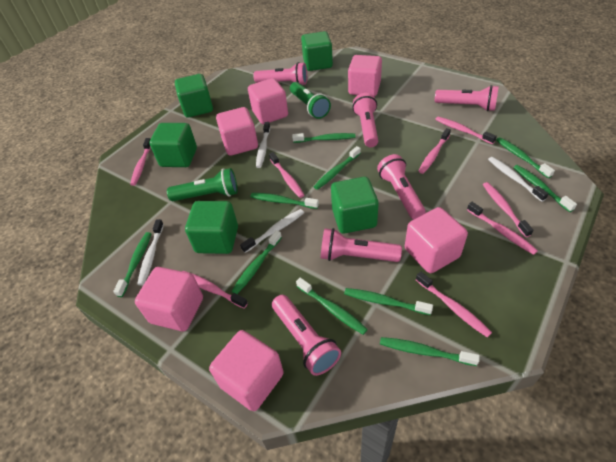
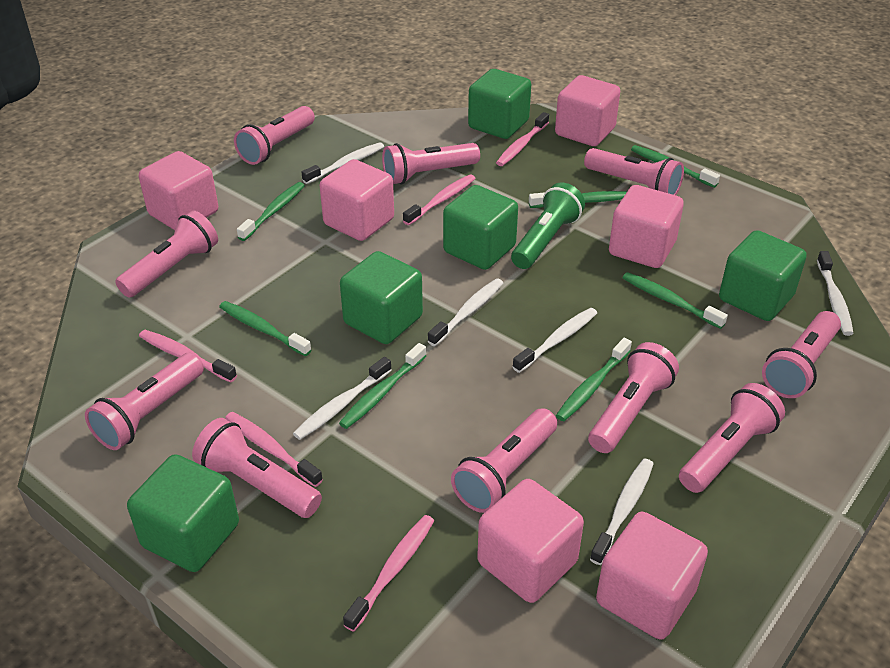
green flashlight: [167,168,238,201] [290,82,331,119] = 2 -> [511,183,585,269] = 1
green toothbrush: [113,232,151,297] [231,230,282,294] [251,193,319,209] [292,133,356,143] [296,278,368,335] [314,146,361,190] [344,288,433,315] [380,337,480,366] [496,137,555,178] [513,165,577,212] = 10 -> [219,301,311,356] [237,182,305,241] [339,343,426,429] [529,191,627,208] [556,338,632,421] [623,272,728,329] [631,145,720,188] = 7
pink flashlight: [253,62,307,85] [272,295,341,376] [321,228,402,262] [352,93,378,147] [377,154,426,219] [435,85,499,111] = 6 -> [85,353,204,450] [115,210,218,298] [192,418,322,518] [234,106,315,165] [382,143,480,184] [451,408,557,513] [584,148,684,195] [588,342,679,453] [679,383,785,493] [762,311,841,398] = 10
pink toothbrush: [130,138,151,186] [182,271,248,309] [269,152,304,198] [416,272,492,337] [419,128,451,174] [435,117,497,144] [467,202,538,255] [483,182,534,237] = 8 -> [139,330,237,382] [225,412,323,487] [343,515,434,632] [403,174,476,225] [496,112,549,166] = 5
white toothbrush: [137,219,164,286] [240,209,304,253] [256,122,270,168] [488,157,548,202] = 4 -> [293,357,392,440] [301,142,384,184] [428,278,503,346] [513,308,597,373] [590,459,653,565] [817,251,854,336] = 6

